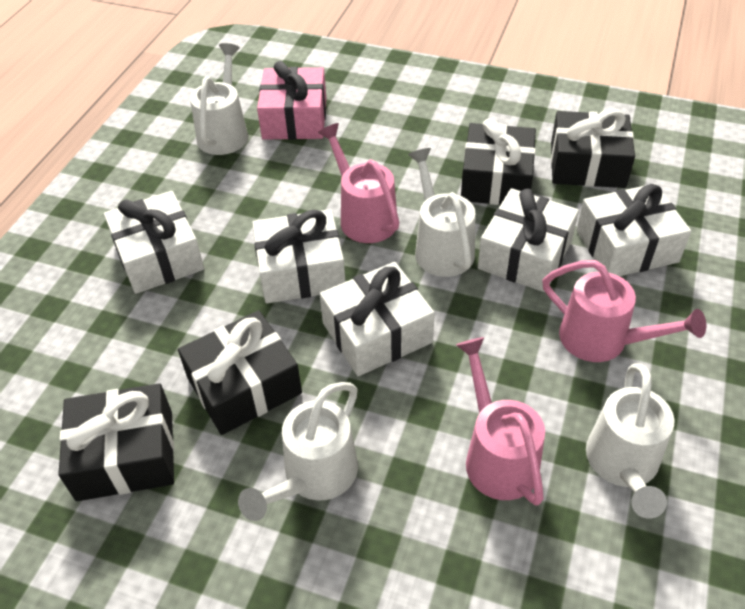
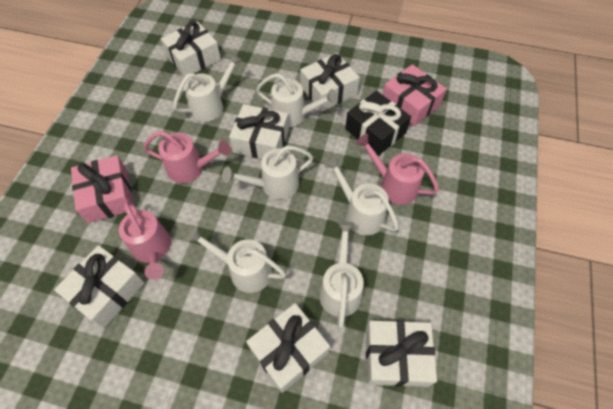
black gift: [58,383,174,501] [178,310,302,435] [461,118,536,205] [551,109,635,188] = 4 -> [345,91,411,156] = 1
pink gift: [257,61,326,140] = 1 -> [71,155,133,223] [383,64,447,126] = 2
white gift: [104,191,204,294] [252,209,345,304] [320,262,435,376] [478,188,579,292] [576,184,691,276] = 5 -> [54,245,145,328] [161,21,221,77] [229,104,289,159] [246,303,330,393] [300,53,360,112] [366,321,437,387] = 6
white watering can: [190,43,248,155] [238,382,358,521] [408,148,475,277] [586,363,675,518] = 4 -> [173,53,242,122] [187,227,287,293] [222,145,313,199] [256,73,338,127] [319,221,364,328] [325,157,399,235] = 6

